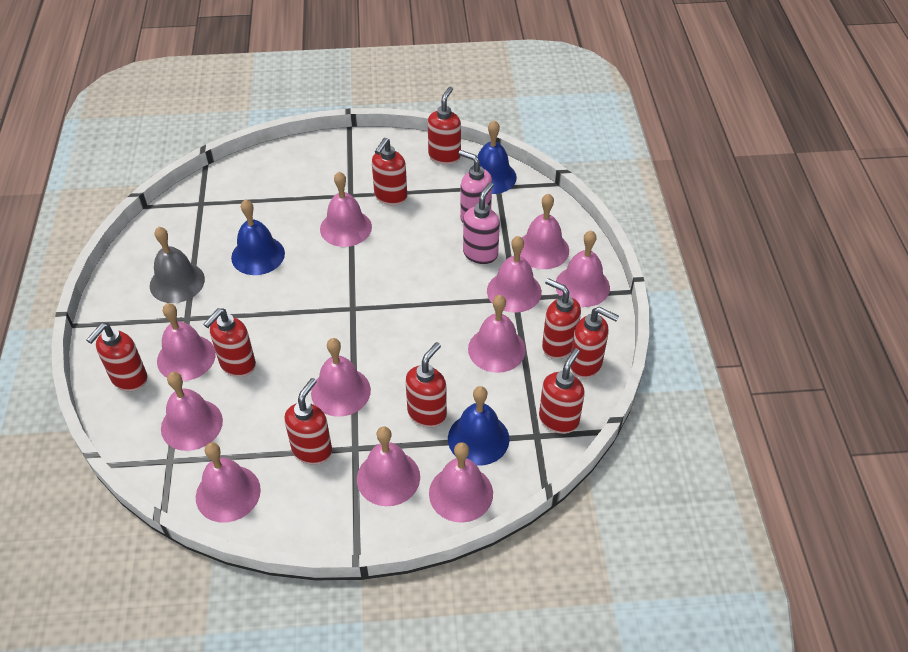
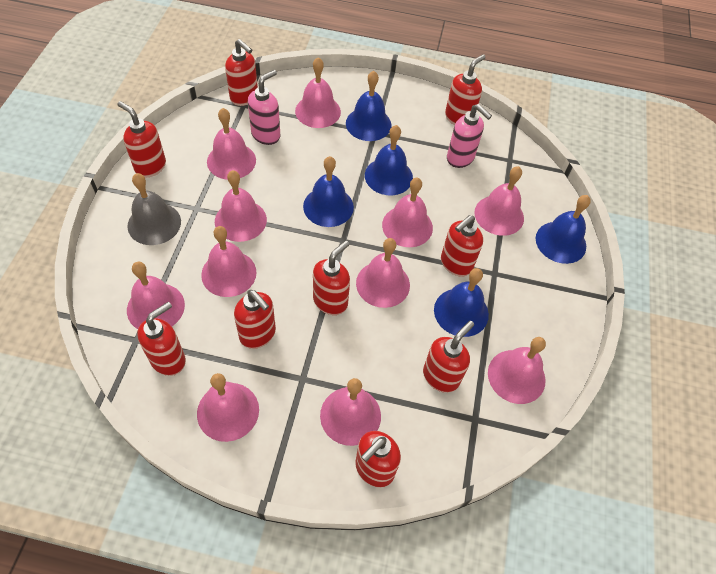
blue bell: [231,199,285,275] [448,386,509,466] [477,120,517,194] = 3 -> [303,156,354,227] [346,71,392,141] [365,125,413,195] [434,268,489,337] [536,195,591,264] = 5

